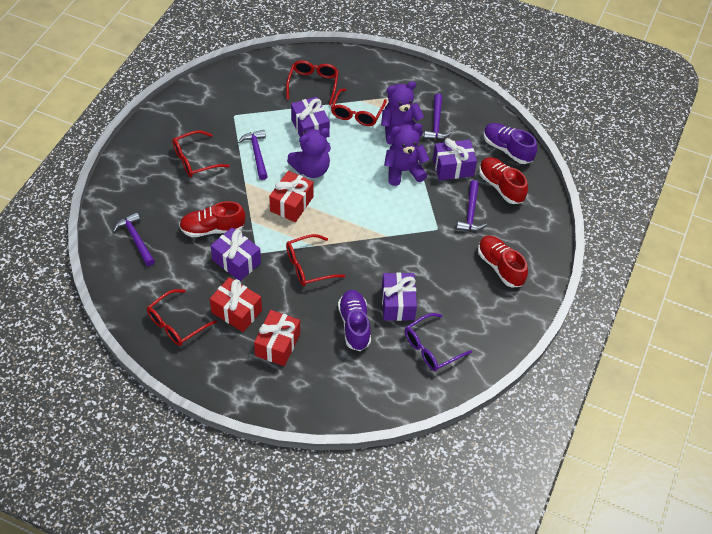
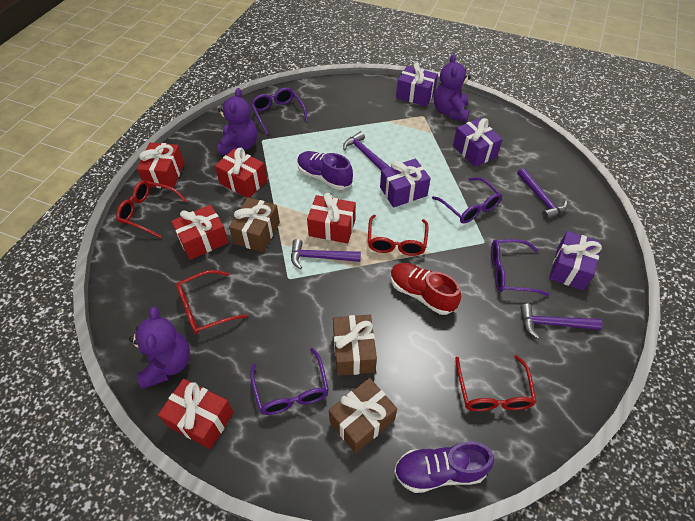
brown gift: none = 0 -> [229,197,280,252] [329,378,397,454] [333,315,377,376] = 3
purple glasses: [405,313,472,371] = 1 -> [250,348,329,415] [251,88,308,134] [432,177,502,224] [491,239,549,296] = 4
red gift: [210,277,262,332] [254,310,300,366] [269,171,314,222] = 3 -> [137,143,184,189] [158,379,234,449] [171,205,229,260] [215,148,267,198] [307,193,356,243] = 5
red glasses: [147,289,217,346] [172,130,230,177] [286,60,339,105] [286,234,345,286] [331,89,387,126] = 5 -> [116,180,187,238] [176,270,248,334] [368,215,429,256] [455,355,537,411] = 4
red shoe: [179,201,246,237] [478,236,528,288] [479,157,528,204] = 3 -> [390,263,461,315] = 1

